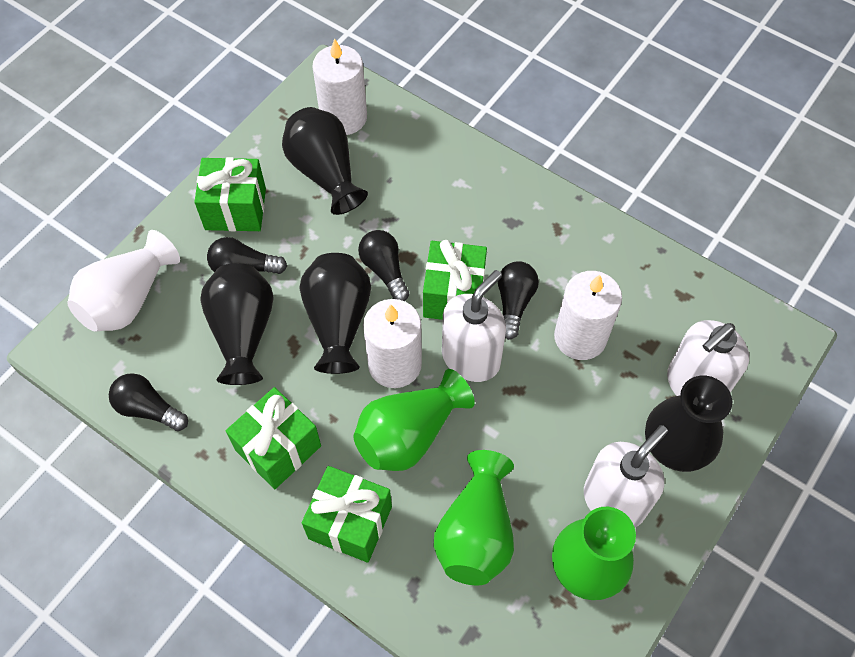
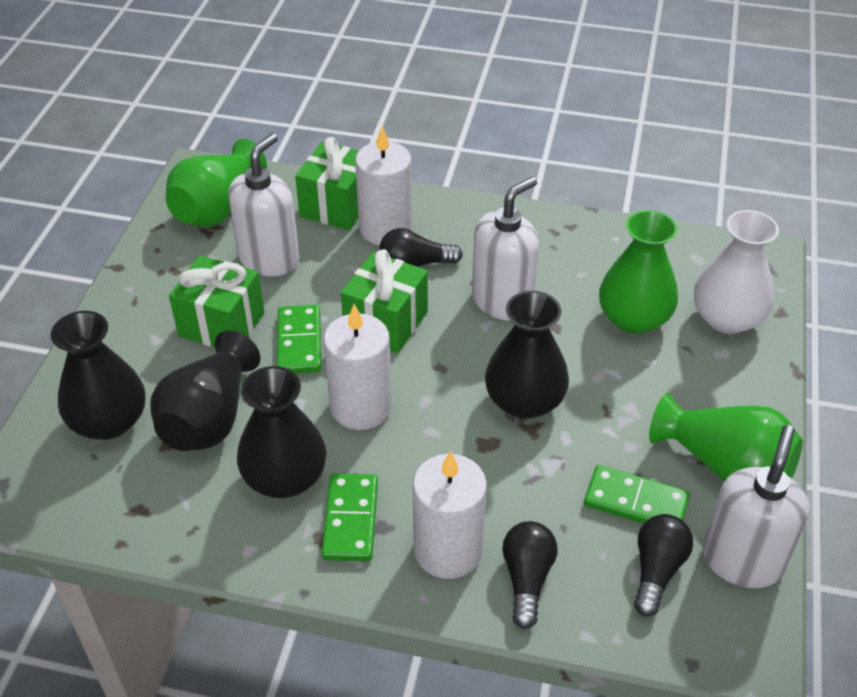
black light bulb: [109,373,188,431] [207,237,287,274] [358,230,409,301] [498,261,539,340] = 4 -> [379,228,463,267] [502,521,557,629] [634,514,693,617] = 3
green domino: none = 0 -> [277,305,321,373] [322,474,378,561] [584,465,690,524] = 3
green gift: [194,157,266,231] [226,387,321,489] [302,466,392,563] [423,240,487,320] = 4 -> [169,255,264,347] [295,137,359,230] [341,249,428,353] = 3

